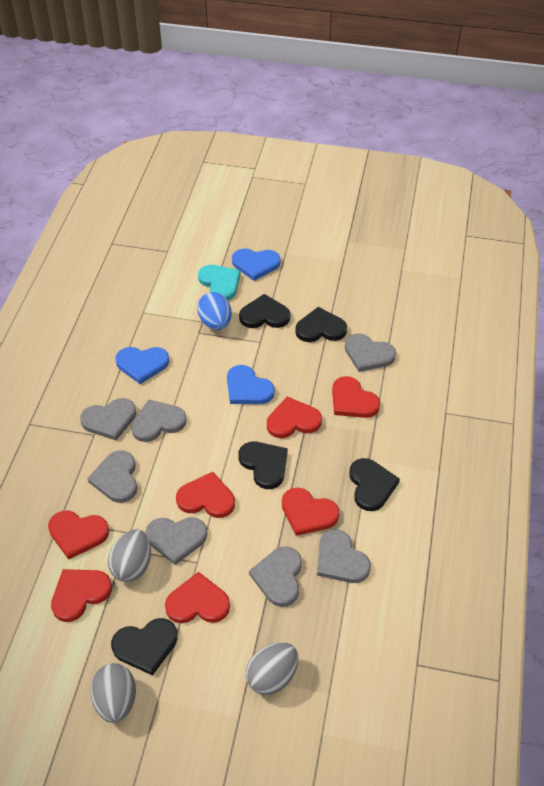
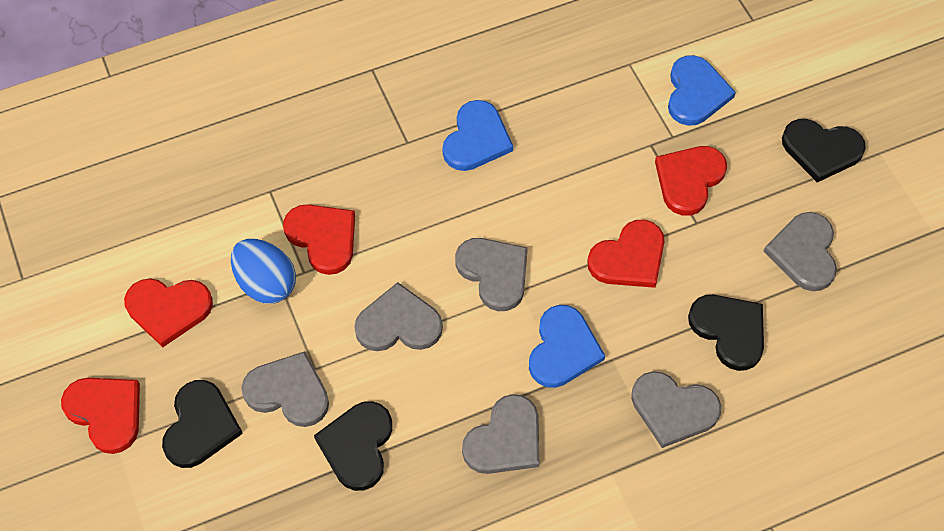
black heart: [111,618,178,676] [238,442,288,489] [239,294,291,328] [295,307,347,342] [349,458,400,511] = 5 -> [162,380,243,468] [314,401,392,491] [688,295,764,371] [782,119,866,182] = 4
grey egg: [90,663,136,723] [108,529,151,582] [246,642,299,695] = 3 -> none = 0
grey heart: [80,398,136,440] [87,451,137,503] [131,399,187,442] [145,517,207,565] [249,546,302,607] [317,529,371,583] [345,333,396,372] = 7 -> [241,351,329,427] [354,282,443,351] [455,238,528,311] [462,394,539,474] [631,371,721,448] [763,212,837,291] = 6
red heart: [48,511,109,560] [51,569,112,622] [165,572,230,623] [176,472,235,518] [267,397,322,438] [282,488,339,536] [332,376,380,418] = 7 -> [61,378,140,454] [124,278,213,347] [283,204,355,275] [587,220,665,288] [655,146,727,216] = 5
turquoise heart: [198,265,241,300] = 1 -> none = 0

